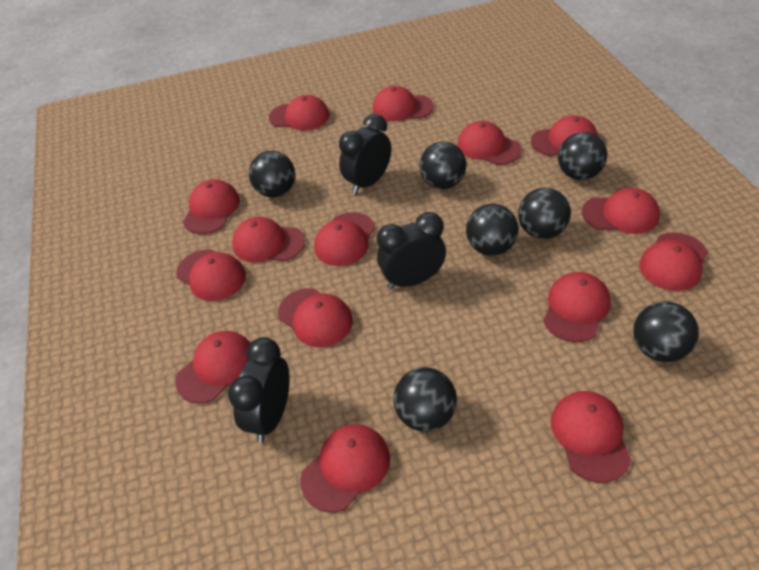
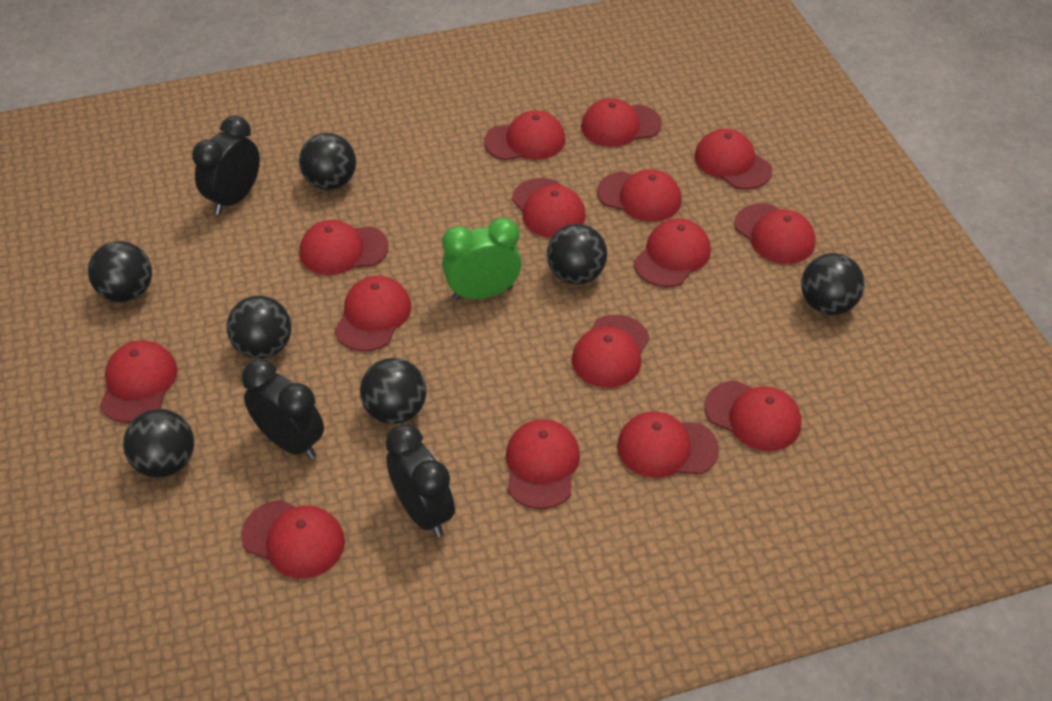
green clock: none = 0 -> [442,217,522,300] = 1

